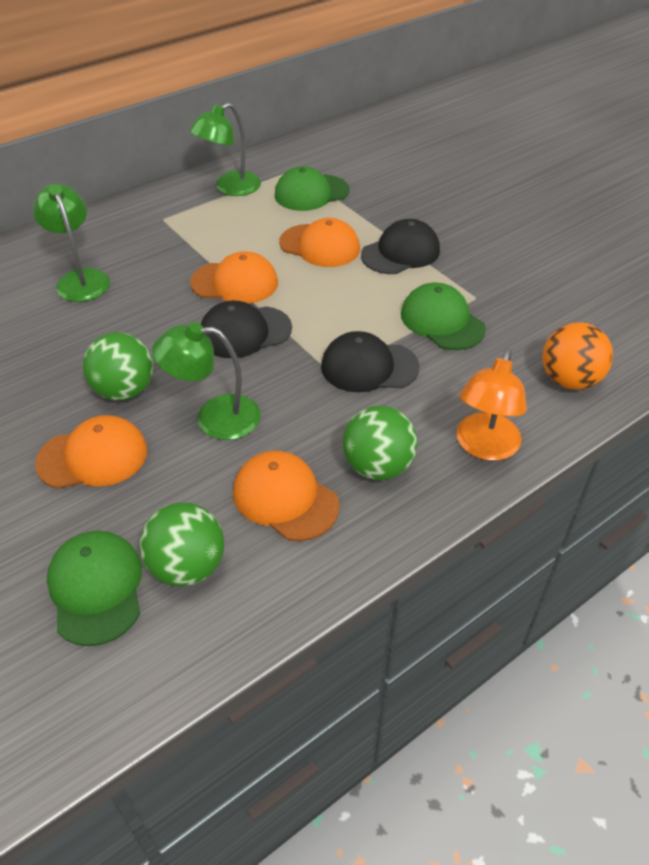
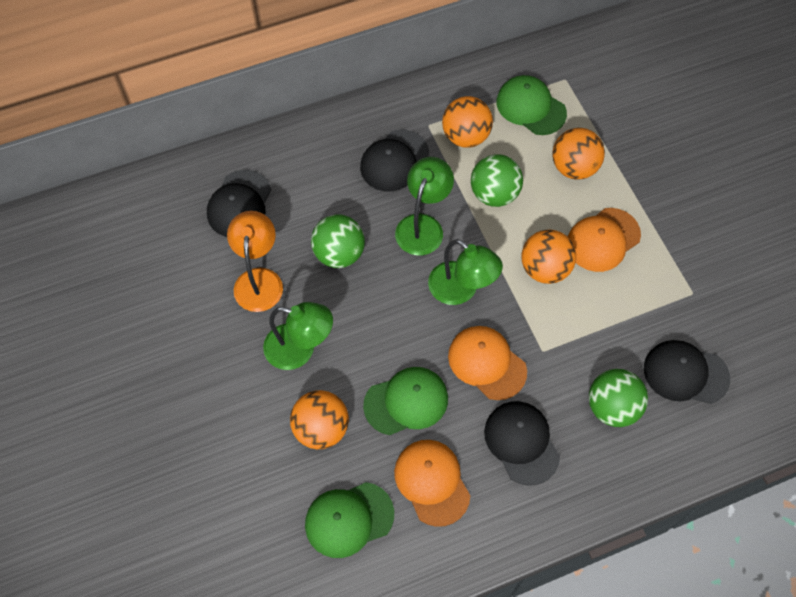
black cap: [201,301,292,358] [321,331,420,393] [361,219,440,274] = 3 -> [207,170,271,237] [360,130,429,192] [484,401,560,485] [644,340,730,404] = 4
orange ball: [542,322,613,390] = 1 -> [290,390,349,449] [442,96,493,148] [521,229,576,284] [552,128,605,180] = 4
orange cap: [35,415,147,489] [190,251,278,304] [233,451,339,541] [279,218,360,267] = 4 -> [394,440,470,527] [448,326,527,400] [568,208,641,272] = 3

